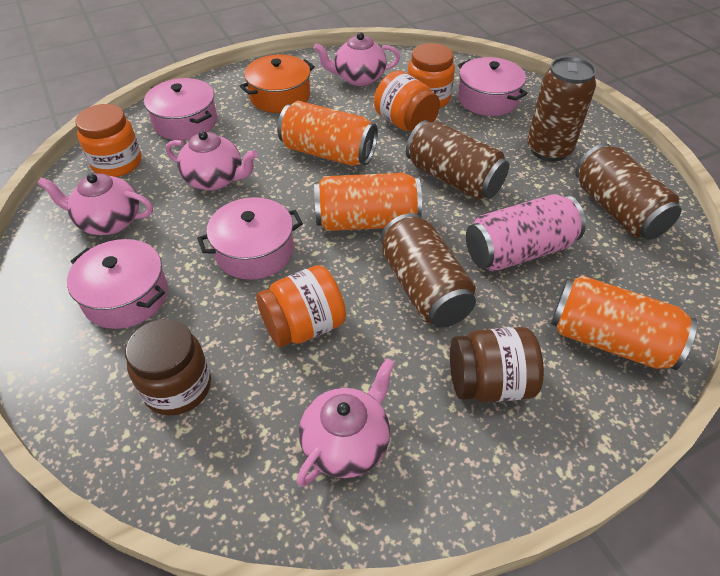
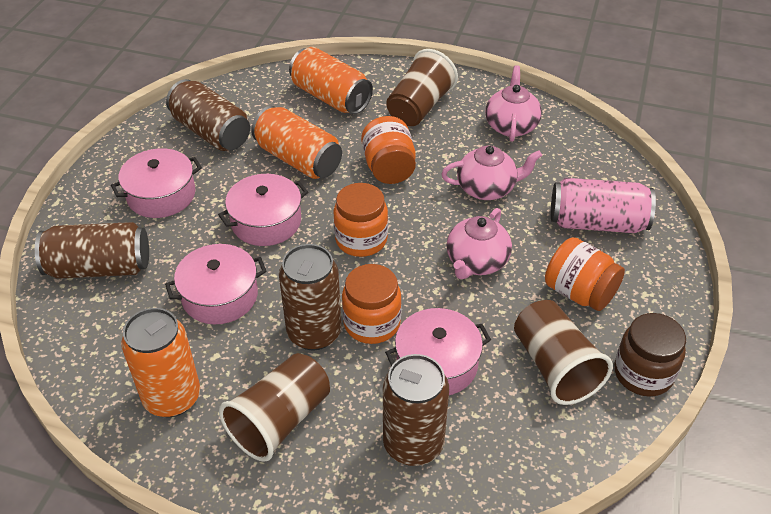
brown cup: none = 0 -> [219,353,330,462] [386,49,458,126] [514,300,613,405] = 3
brown jar: [125,319,211,415] [450,327,544,402] = 2 -> [614,313,686,397] = 1
orange pot: [240,55,315,113] = 1 -> none = 0
pink teapot: [37,173,153,235] [166,131,258,190] [297,358,395,487] [313,32,400,86] = 4 -> [441,146,542,200] [446,208,512,279] [485,65,542,142] = 3

